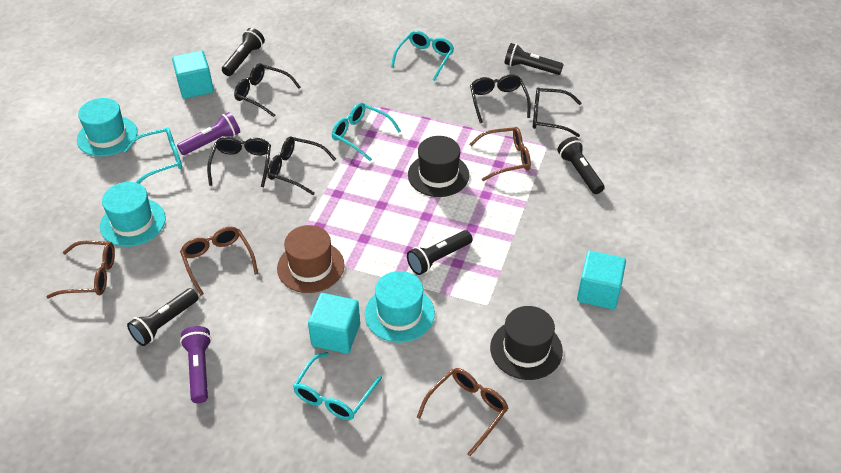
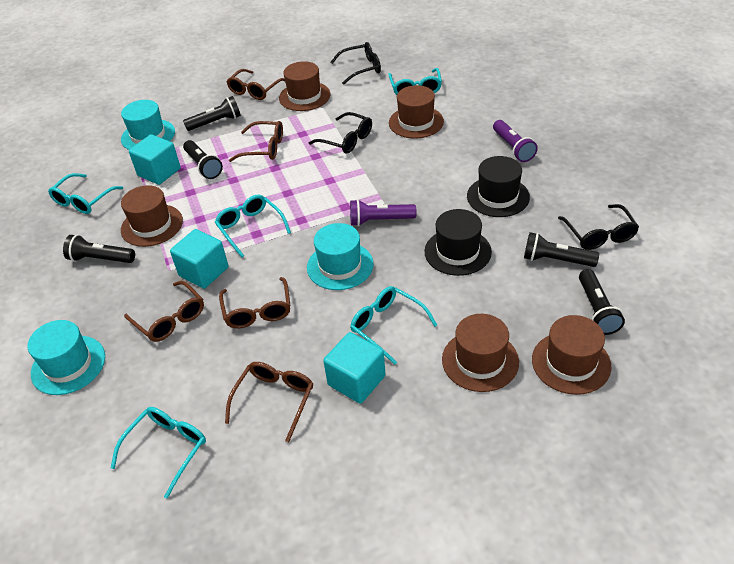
black glasses: [207,137,271,187] [234,63,301,117] [268,137,336,195] [470,74,531,123] [533,87,581,137] = 5 -> [309,112,372,154] [330,42,381,85] [558,204,639,250] = 3
brown glasses: [46,241,115,298] [180,227,258,296] [417,368,509,456] [469,127,531,181] = 4 -> [124,281,204,342] [219,277,291,329] [225,362,313,442] [226,69,285,100] [229,121,283,162] = 5
brown hat: [277,225,345,293] = 1 -> [121,185,183,247] [279,61,330,111] [389,85,444,139] [442,314,519,392] [532,315,612,395] = 5
turquoise glasses: [124,127,182,184] [293,352,382,420] [332,103,401,161] [391,31,454,81] = 4 -> [48,173,123,214] [111,407,206,499] [215,195,291,258] [350,286,437,365] [388,68,442,95] = 5

